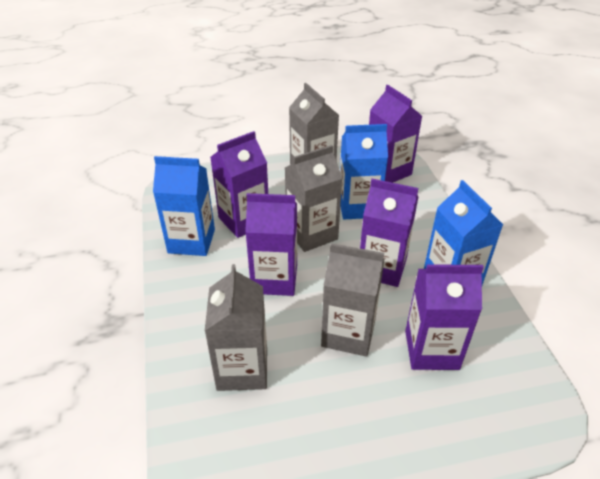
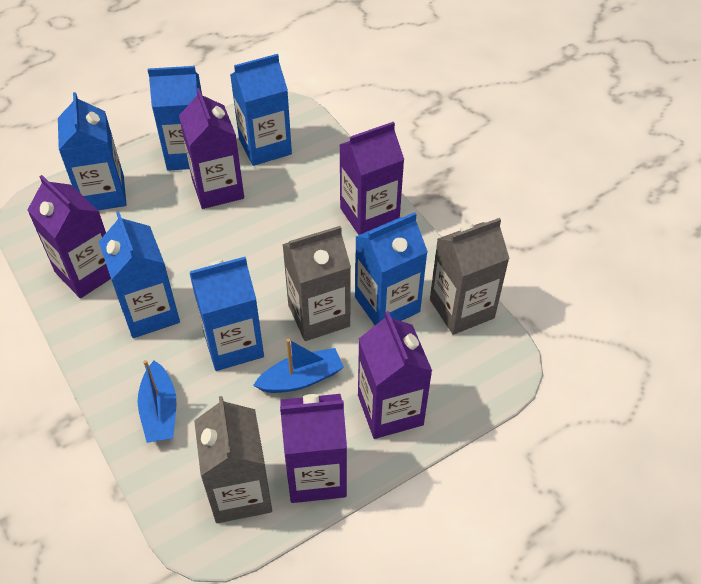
blue boat: none = 0 -> [138,360,176,443] [253,339,344,393] = 2
blue carton: [153,156,215,256] [340,124,388,219] [424,180,503,285] = 3 -> [58,92,127,210] [99,212,180,338] [148,66,202,171] [190,257,264,371] [230,54,292,166] [355,212,428,325] = 6
grey carton: [205,264,267,391] [285,145,342,252] [289,83,339,165] [321,243,384,357] = 4 -> [194,396,272,523] [282,226,351,341] [430,218,510,335] = 3

